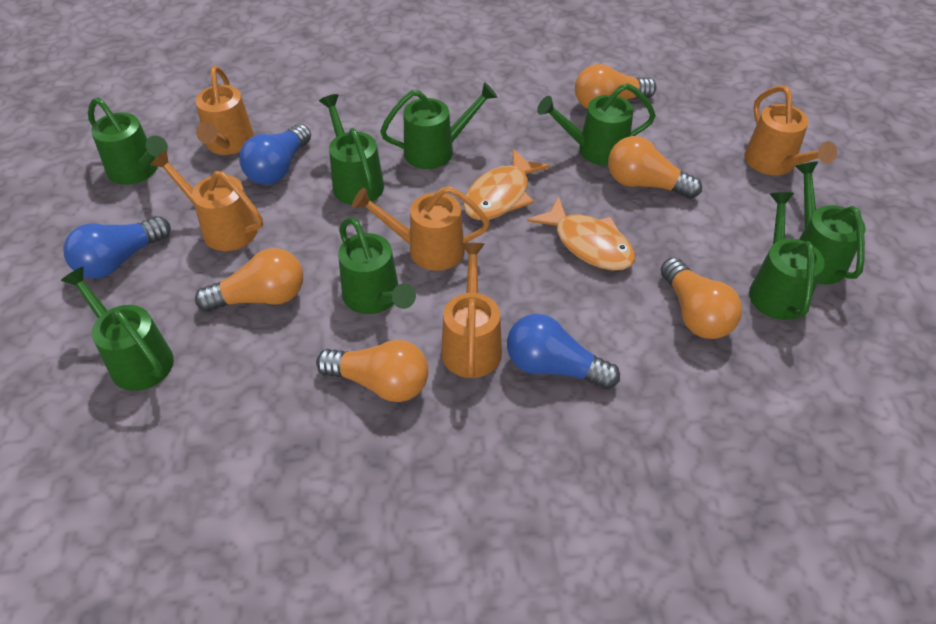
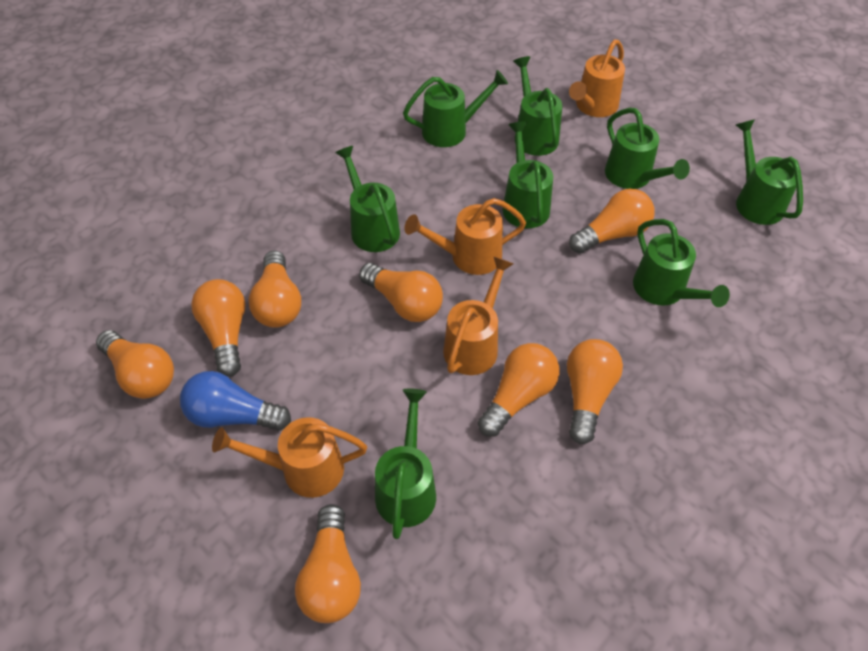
blue light bulb: [63,216,171,279] [239,124,311,185] [507,314,620,389] = 3 -> [180,371,291,431] = 1
orange fish: [463,149,550,220] [527,196,635,271] = 2 -> none = 0
orange light bulb: [195,248,303,312] [316,340,428,402] [575,64,656,109] [608,136,702,199] [661,257,742,339] = 5 -> [96,330,174,399] [191,279,245,377] [249,251,301,328] [295,504,361,623] [359,263,443,322] [478,343,559,437] [567,339,623,444] [569,189,655,254] = 8
orange watering can: [150,150,263,251] [196,66,254,155] [352,186,490,271] [441,243,502,378] [744,85,837,175] = 5 -> [212,417,367,498] [404,198,526,275] [443,256,513,375] [569,39,625,117] = 4

